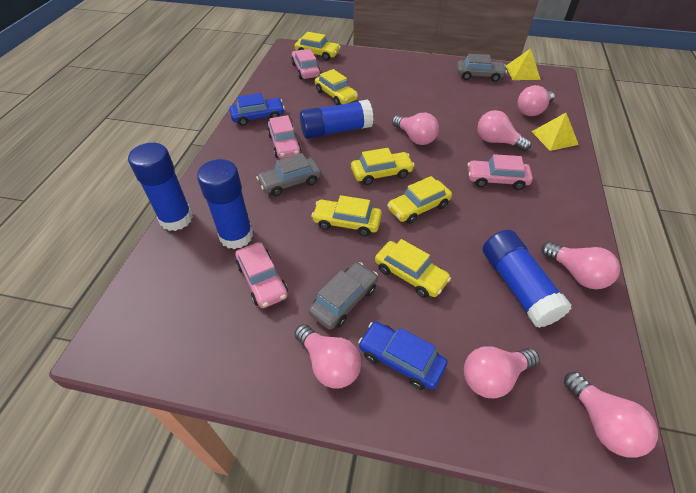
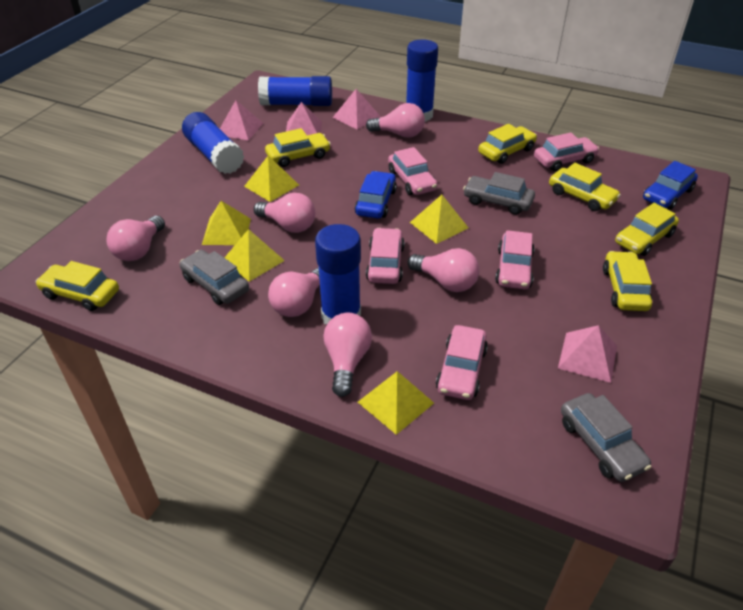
pink car: [235,242,288,308] [267,115,302,159] [291,49,321,79] [468,154,533,190] = 4 -> [366,228,405,284] [388,147,438,195] [436,325,488,400] [495,230,535,289] [534,132,599,171] = 5
pink light bulb: [295,324,361,388] [392,113,439,145] [464,346,540,399] [477,110,531,151] [518,85,555,116] [541,242,620,289] [564,372,658,458] = 7 -> [107,216,165,261] [254,193,315,233] [268,267,320,317] [323,313,372,397] [366,103,425,138] [408,248,479,292] = 6
pink pyramid: none = 0 -> [220,100,263,141] [286,102,322,135] [332,89,381,129] [558,325,617,383] = 4
yellow pyramid: [506,49,541,80] [531,113,579,151] = 2 -> [202,201,251,245] [224,229,285,282] [244,156,299,202] [358,371,434,435] [410,195,468,244] = 5

